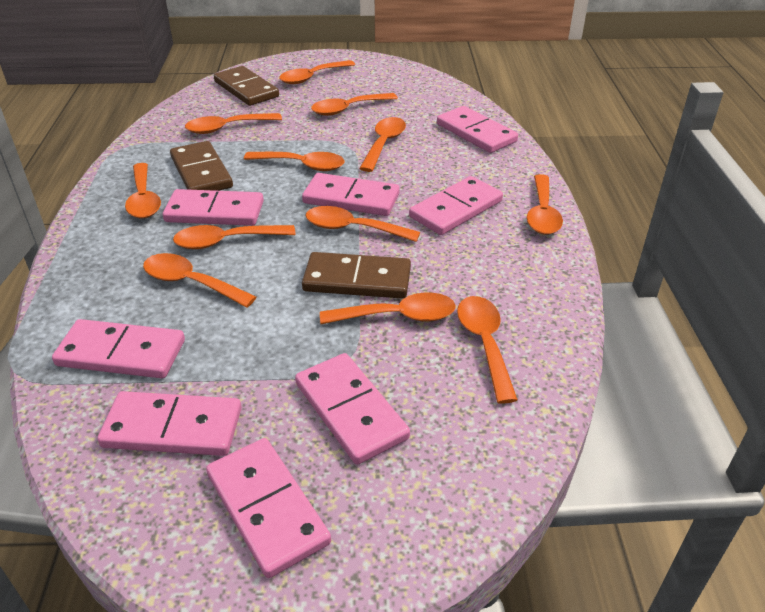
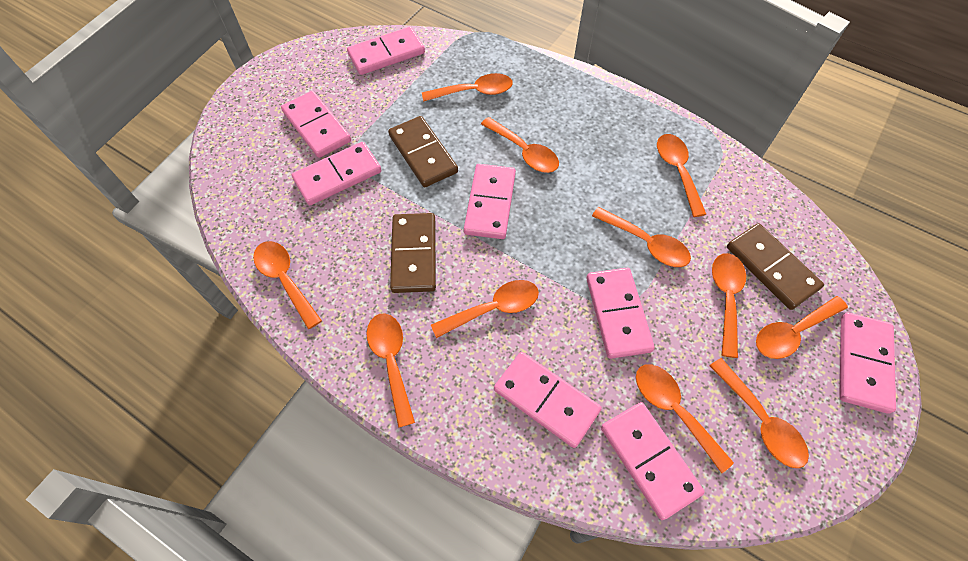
orange spoon: [125,163,161,218] [143,253,256,308] [173,225,296,249] [185,113,282,134] [244,152,345,171] [279,60,355,84] [305,206,420,242] [311,93,398,116] [320,292,456,324] [359,117,406,172] [457,296,518,404] [527,174,563,235] = 12 -> [253,241,322,329] [366,314,415,428] [422,73,513,102] [431,280,539,338] [481,117,559,173] [592,207,691,267] [636,364,734,473] [657,134,706,217] [709,358,809,468] [712,253,746,358] [756,296,848,359] = 11

